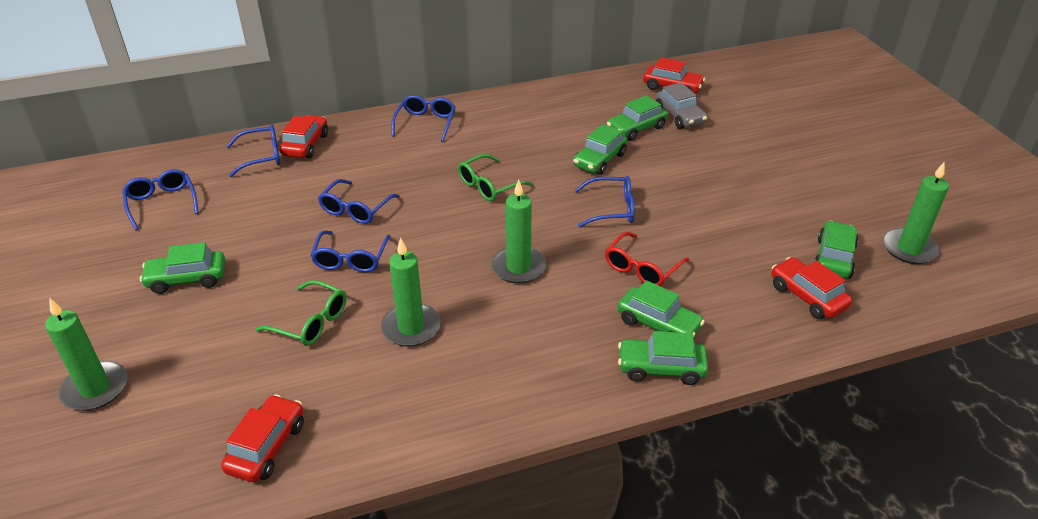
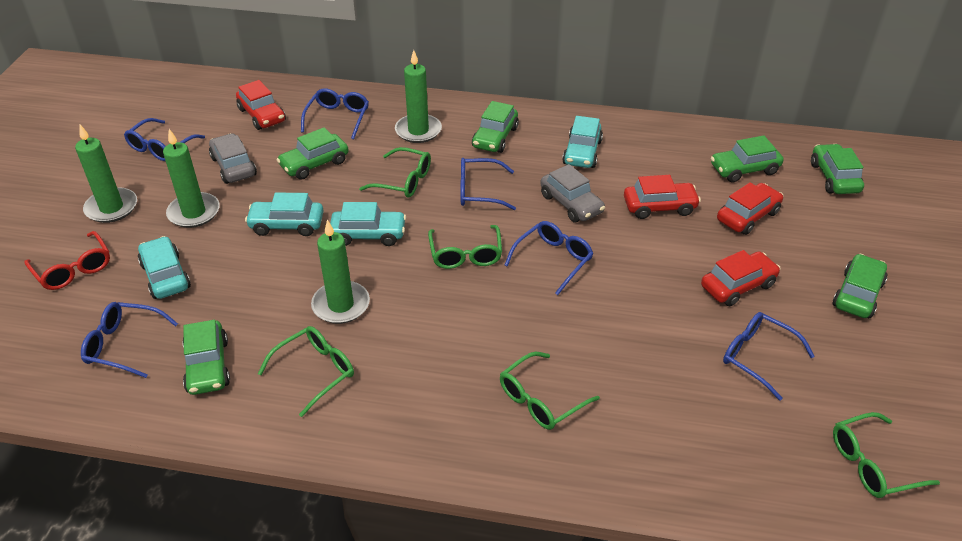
green glasses: [255,280,347,346] [458,154,534,201] = 2 -> [258,326,354,417] [359,147,431,198] [428,225,502,269] [500,352,600,430] [833,412,940,498] = 5
grey car: [655,83,707,129] = 1 -> [209,133,257,184] [540,164,605,222] = 2
turquoise car: none = 0 -> [138,236,191,299] [245,192,324,236] [330,202,406,246] [562,116,603,168] = 4

